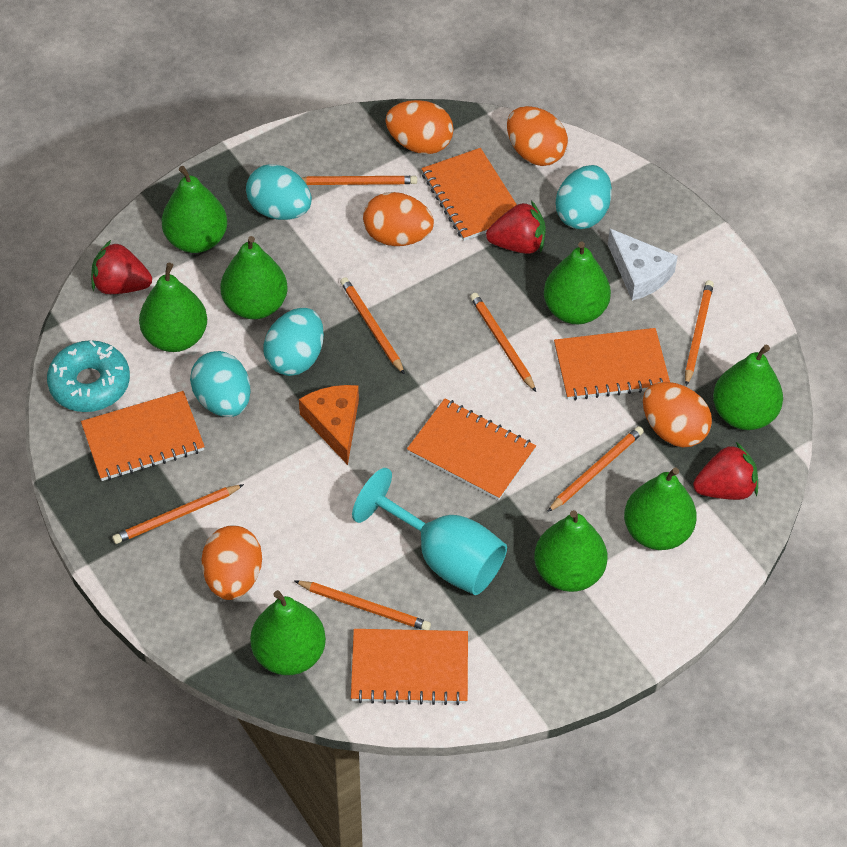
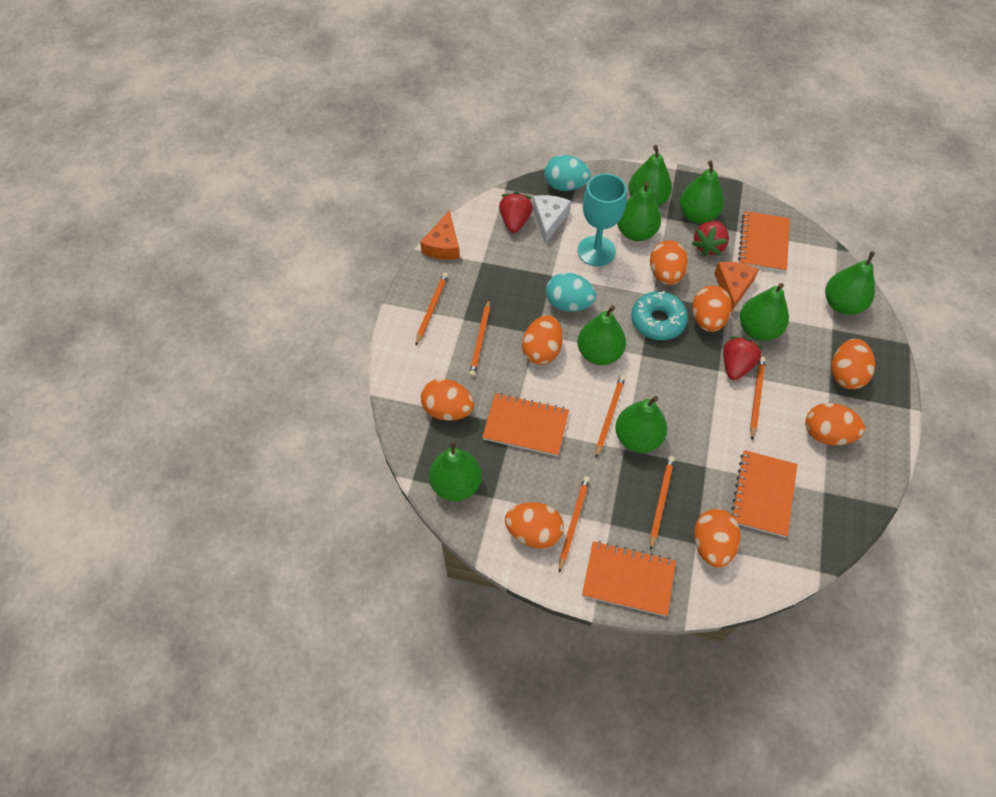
orange cheese: [299,385,359,465] = 1 -> [420,210,460,260] [714,262,759,312] = 2
orange egg: [201,525,262,600] [363,192,434,246] [385,100,454,154] [507,106,568,166] [643,382,712,447] = 5 -> [421,379,474,421] [505,502,564,549] [522,315,563,365] [650,240,688,285] [692,285,732,332] [694,509,741,568] [805,403,865,445] [831,339,875,389] = 8
orange notebook: [81,391,205,481] [351,629,468,705] [407,399,536,500] [421,148,517,241] [554,328,670,401] = 5 -> [482,393,569,456] [582,541,676,617] [731,450,798,537] [738,211,790,272] = 4
orange pencil: [112,484,244,544] [295,581,431,630] [302,176,417,185] [340,277,405,375] [470,293,536,392] [547,426,644,512] [685,280,714,386] = 7 -> [415,273,448,346] [469,299,490,377] [559,476,590,573] [596,375,626,458] [650,456,675,551] [750,357,765,440] = 6
turquoise egg: [190,351,251,417] [246,164,312,220] [263,308,324,376] [556,165,612,229] = 4 -> [544,155,591,191] [546,273,596,312] = 2

